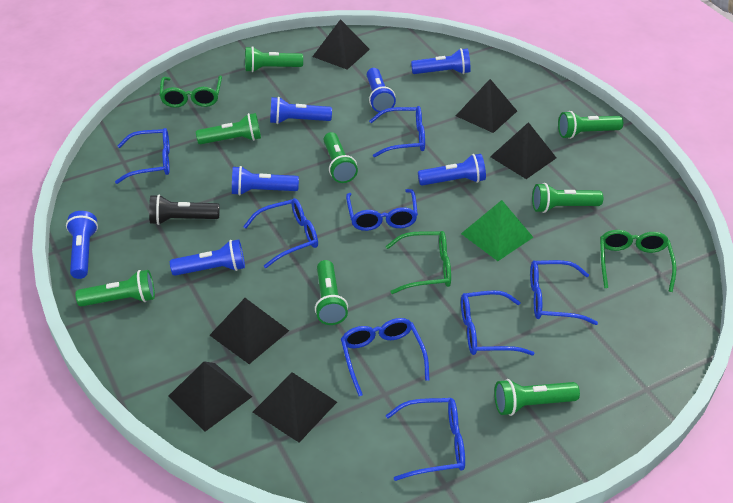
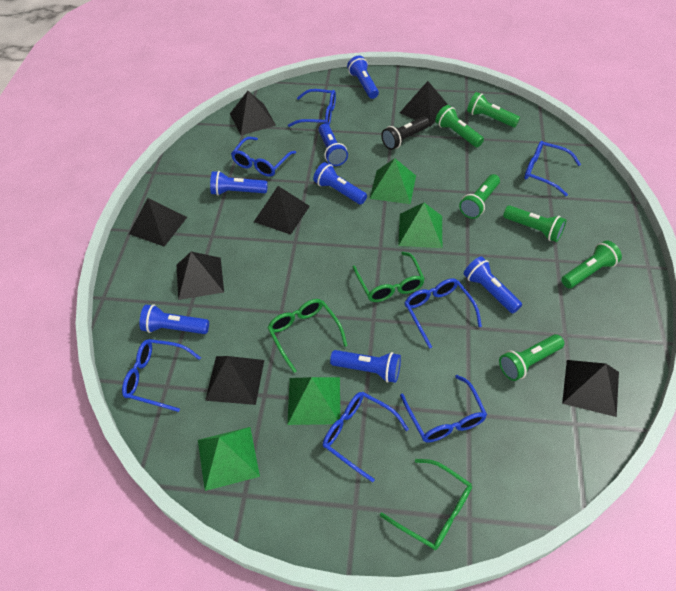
black pyramid: [168,362,252,432] [210,298,289,364] [253,372,337,443] [312,19,370,70] [456,79,517,133] [490,122,556,179] = 6 -> [129,198,187,247] [177,251,224,300] [205,356,264,405] [230,91,276,135] [254,186,310,235] [400,81,448,127] [562,360,619,417] = 7
blue glasses: [115,128,170,184] [243,198,318,268] [341,318,429,396] [346,189,418,231] [369,106,425,158] [386,398,465,481] [461,291,535,355] [530,260,598,325] = 8 -> [122,339,201,412] [231,137,296,177] [288,89,336,127] [323,392,409,482] [400,375,487,442] [404,278,482,349] [524,141,581,196] = 7
green flashlight: [75,270,155,307] [196,113,261,144] [245,46,303,72] [315,260,348,325] [324,132,358,183] [494,379,580,416] [532,183,603,213] [558,111,623,139] = 8 -> [435,105,484,147] [459,174,500,219] [467,92,520,127] [499,334,564,381] [503,206,566,242] [561,240,622,288] = 6
green pyramid: [461,200,534,261] = 1 -> [198,427,260,491] [287,377,340,425] [370,158,416,204] [398,203,442,248] = 4

